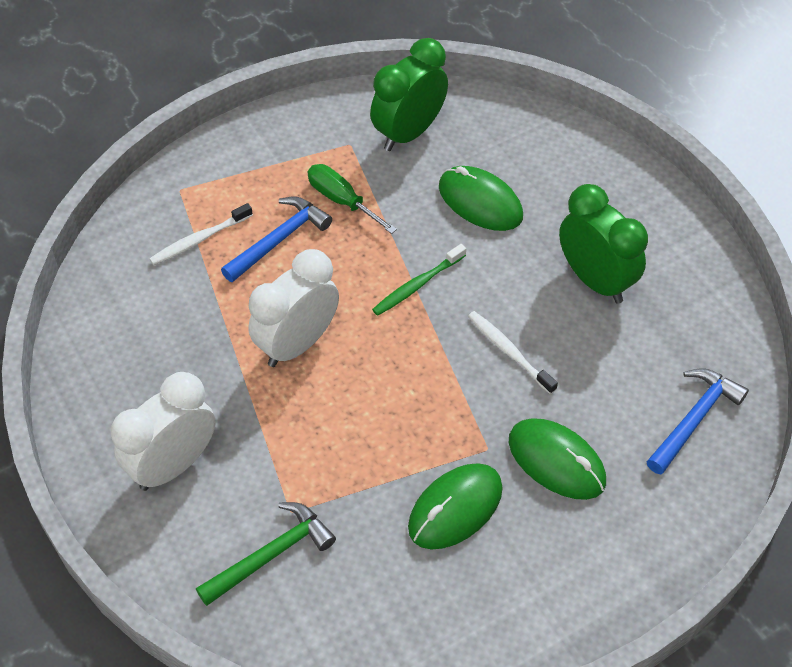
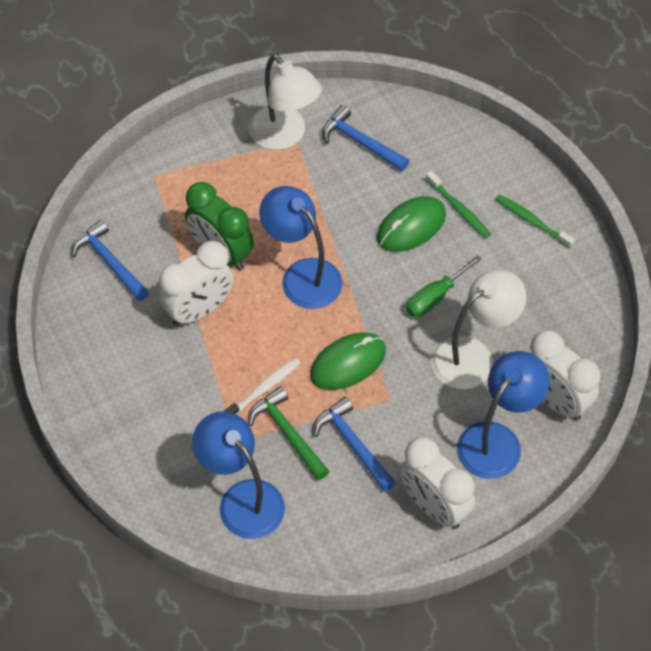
blue hammer: [221,196,332,282] [647,368,749,474] = 2 -> [71,220,149,301] [313,397,396,492] [322,105,409,171] = 3
blue lamp: none = 0 -> [192,411,285,539] [259,186,343,309] [457,351,550,479] = 3
green clock: [370,38,448,151] [559,184,648,304] = 2 -> [185,182,254,271] = 1
green mouse: [408,463,503,550] [439,166,523,231] [509,419,606,500] = 3 -> [310,332,386,390] [377,196,446,252] = 2
green toothbrush: [372,244,466,316] = 1 -> [426,171,491,238] [495,194,575,248] = 2
white clock: [111,372,216,491] [248,249,339,367] = 2 -> [159,241,234,326] [400,437,475,529] [530,330,600,420] = 3
white lamp: none = 0 -> [249,54,322,150] [431,270,527,389] = 2
white toothbrush: [149,203,253,265] [468,311,558,394] = 2 -> [224,358,300,415] = 1

